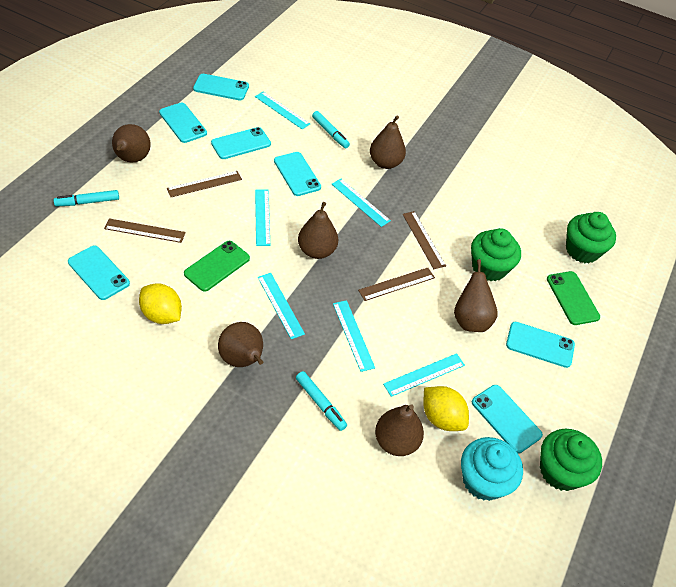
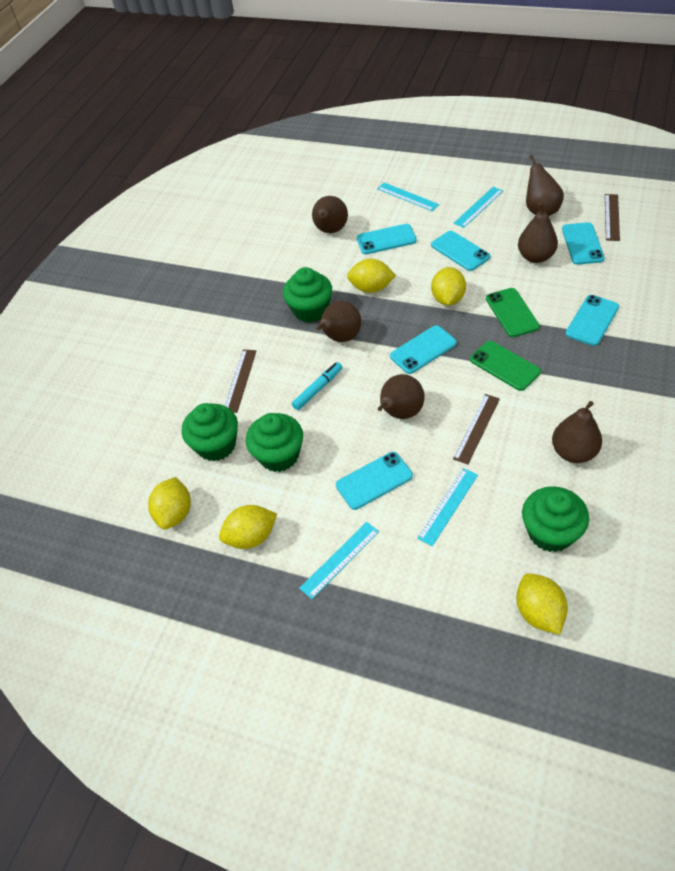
brown ruler: [104,218,186,243] [167,171,242,197] [358,268,435,301] [403,211,446,269] = 4 -> [225,349,256,413] [453,394,500,465] [605,194,620,241] = 3
green cupcake: [471,228,521,281] [540,429,602,491] [566,212,616,263] = 3 -> [182,403,238,461] [246,413,303,472] [283,267,332,323] [522,486,589,552] = 4
turquoise cupcake: [461,437,523,501] = 1 -> none = 0
turquoise marker: [53,190,119,207] [296,371,347,431] [312,111,350,148] = 3 -> [292,362,342,410] = 1
turquoise phone: [68,246,130,300] [159,103,207,143] [193,74,249,100] [211,127,271,159] [274,152,321,196] [472,385,543,453] [506,322,575,368] = 7 -> [336,452,413,510] [357,224,417,254] [390,325,457,374] [431,231,490,271] [562,222,605,265] [565,295,619,346] = 6
turquoise ruler: [255,92,310,129] [255,190,270,246] [258,273,305,339] [332,179,391,227] [333,300,375,372] [383,353,465,397] = 6 -> [299,522,379,599] [377,182,439,211] [417,468,478,546] [453,187,503,228] = 4
yellow lemon: [139,284,182,324] [423,386,469,431] = 2 -> [148,477,191,529] [219,505,277,549] [347,259,396,293] [431,267,466,306] [516,573,568,635] = 5

